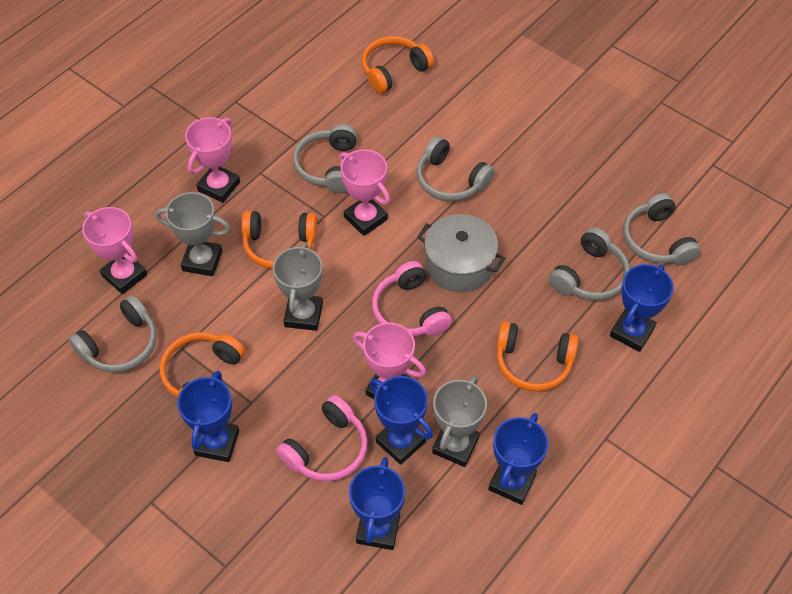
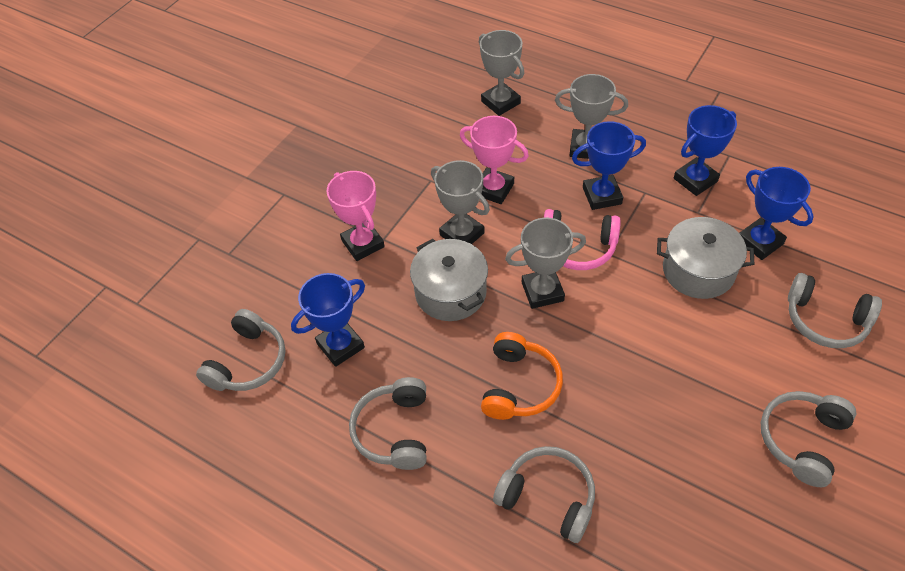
blue trophy: [177,371,239,462] [349,457,405,550] [370,376,433,465] [488,413,548,505] [610,264,674,352] = 5 -> [291,273,365,367] [572,121,646,210] [674,105,737,196] [740,167,814,260] = 4
grey pot: [417,214,505,292] = 1 -> [410,239,488,321] [657,217,754,299] = 2
grey trophy: [155,192,230,276] [273,243,323,331] [432,376,487,467] = 3 -> [431,160,490,244] [479,30,524,116] [505,217,586,309] [555,74,628,159] = 4
orange headphones: [160,332,245,398] [241,211,317,269] [362,36,434,94] [496,321,579,392] = 4 -> [481,332,563,420] = 1
pink headphones: [276,395,368,481] [372,261,452,336] = 2 -> [544,209,621,270] = 1
pink trophy: [82,207,147,294] [185,117,240,203] [339,149,390,236] [353,322,426,399] = 4 -> [326,171,385,261] [460,116,529,204] = 2

